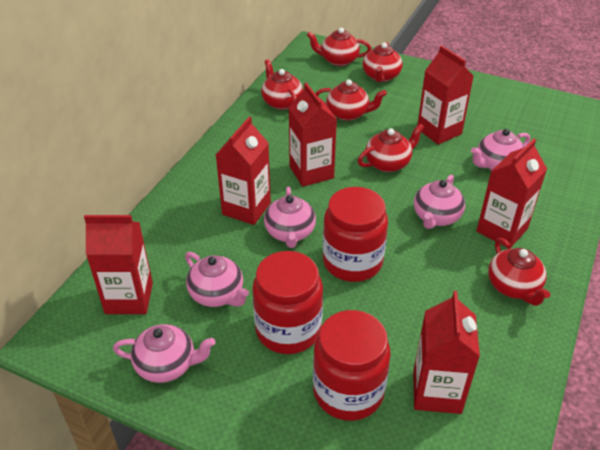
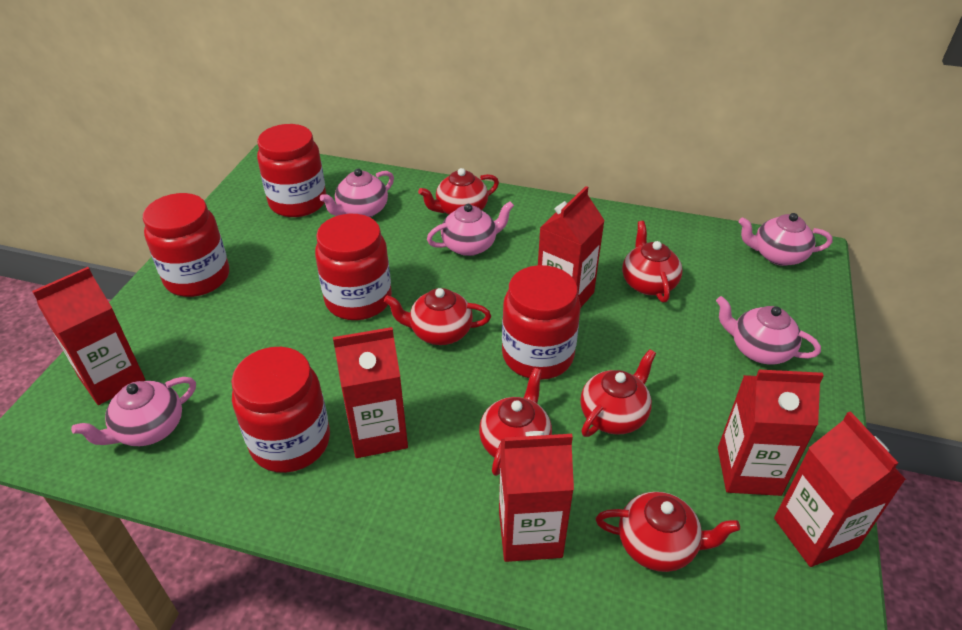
red jar: [252,251,323,354] [313,310,391,421] [323,187,388,282] = 3 -> [143,193,229,297] [231,347,330,473] [257,124,326,217] [315,214,392,320] [502,265,580,380] = 5

